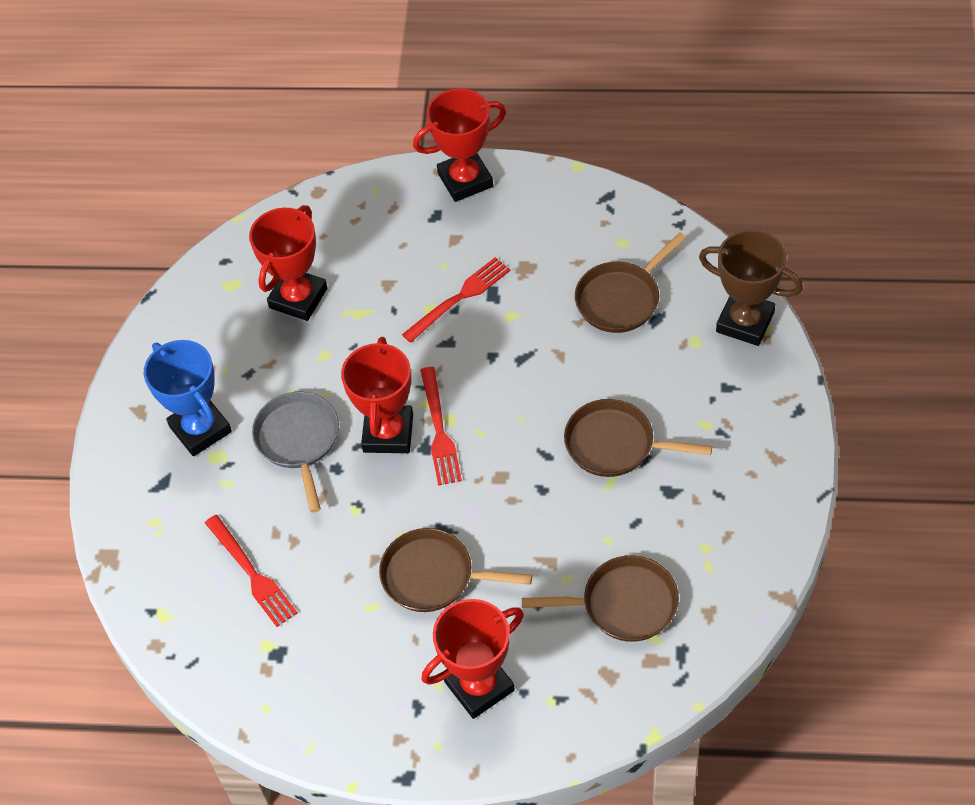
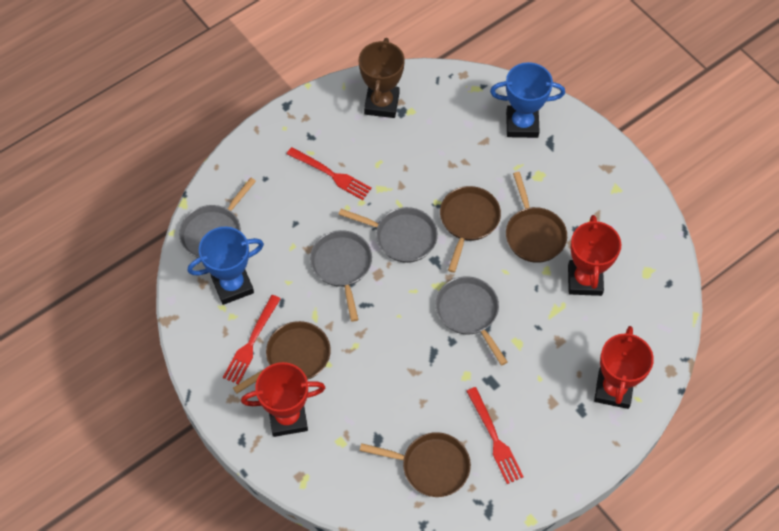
blue trophy: [144,340,232,456] = 1 -> [188,227,264,305] [490,62,565,138] = 2
grey pan: [252,392,339,513] = 1 -> [179,178,256,258] [310,230,372,322] [338,207,438,263] [436,276,507,366] = 4
red trophy: [249,205,327,321] [341,337,413,453] [413,88,506,202] [422,599,524,719] = 4 -> [241,362,325,437] [568,215,621,296] [594,326,654,409] = 3

